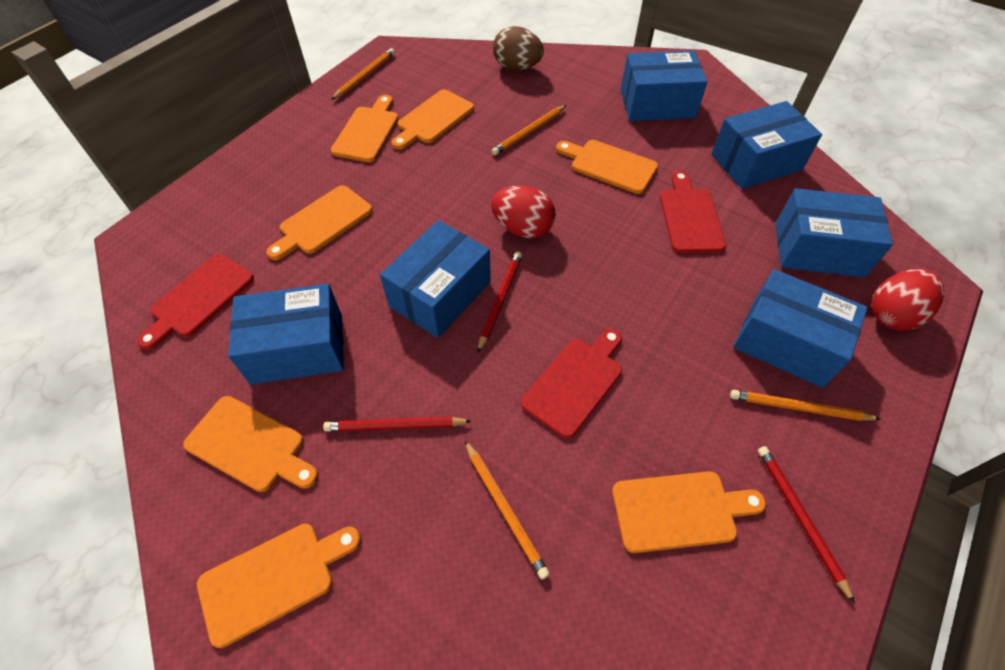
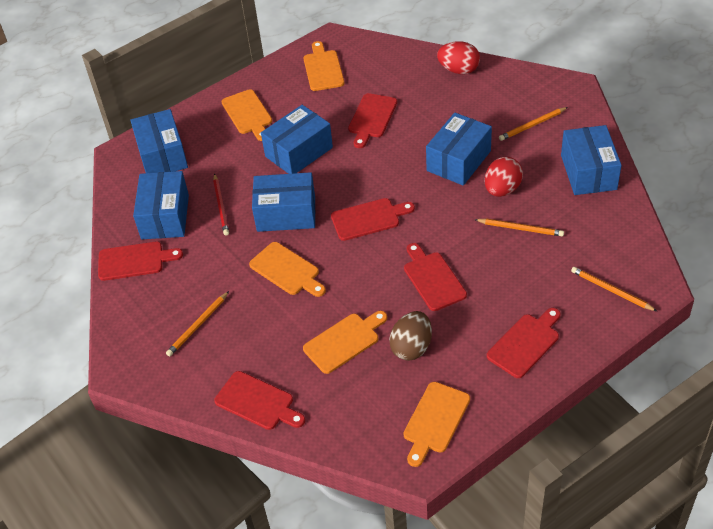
orange cutting board: [183,396,318,492] [197,524,361,648] [266,185,372,260] [331,95,399,162] [392,89,474,150] [556,140,658,194] [612,471,766,553] = 7 -> [221,89,272,141] [249,242,326,297] [303,311,387,374] [304,41,344,91] [403,382,470,467] = 5
red cutting board: [137,254,254,350] [521,328,622,439] [660,171,726,253] = 3 -> [98,242,183,281] [214,371,305,430] [331,198,415,241] [348,93,397,148] [404,243,467,311] [487,308,560,378] = 6
red pencil: [323,417,471,432] [478,251,522,353] [758,446,855,604] = 3 -> [213,174,229,236] = 1

